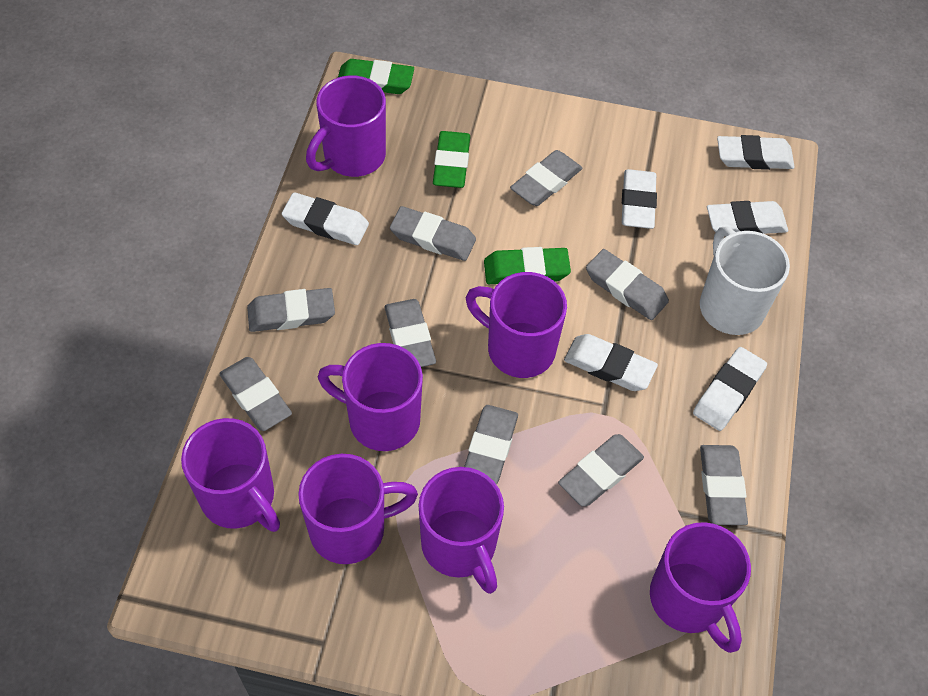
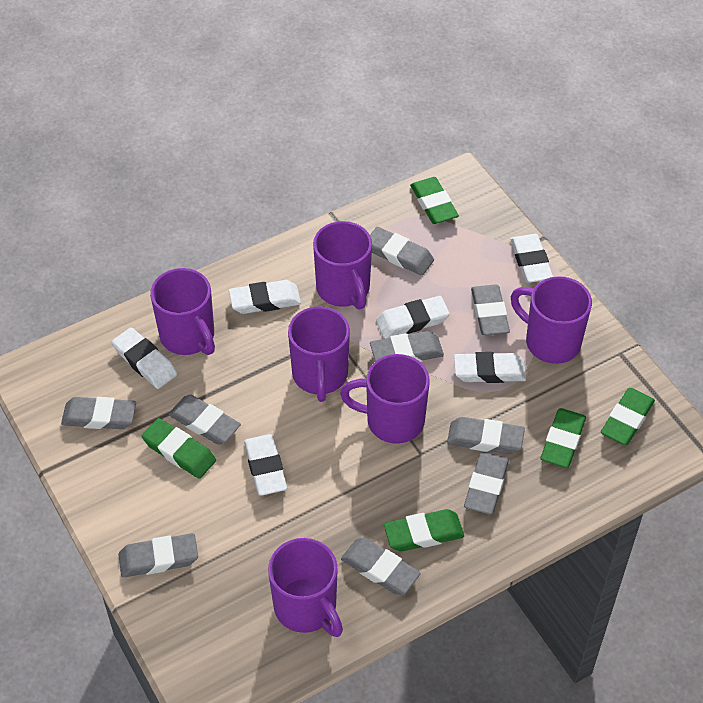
green eraser: [338,59,414,94] [433,131,470,188] [484,247,571,284] = 3 -> [142,418,216,479] [384,509,464,551] [410,177,459,224] [541,408,586,468] [601,388,655,445] = 5
purple mug: [181,418,280,532] [298,454,418,564] [306,76,386,177] [318,343,423,451] [419,467,504,594] [466,272,567,378] [650,522,751,653] = 7 -> [150,268,215,355] [268,538,343,637] [288,306,350,402] [313,221,372,310] [340,354,430,444] [511,276,592,364] = 6
white mug: [700,226,790,335] = 1 -> none = 0

